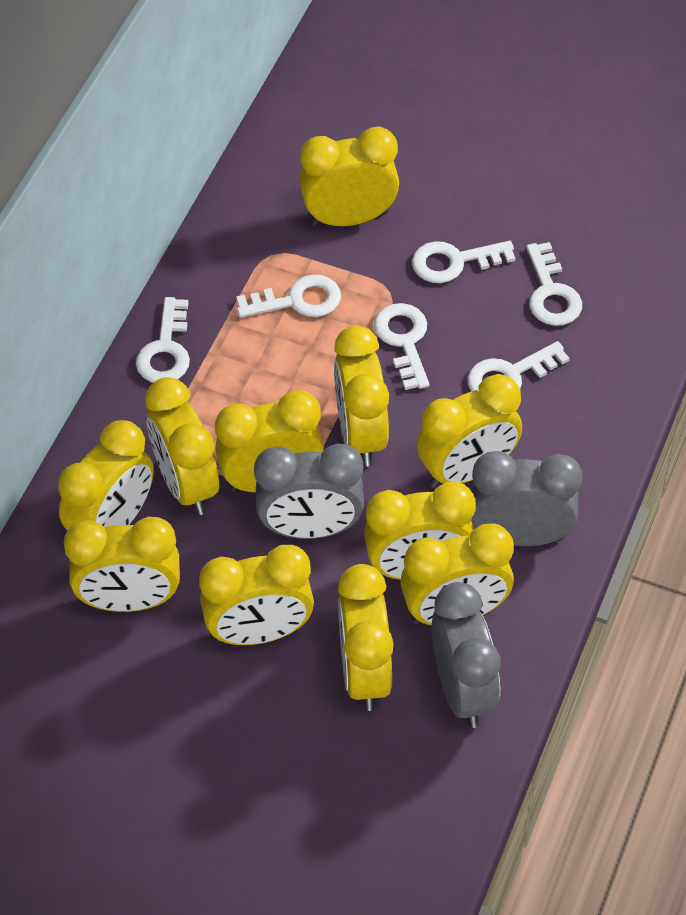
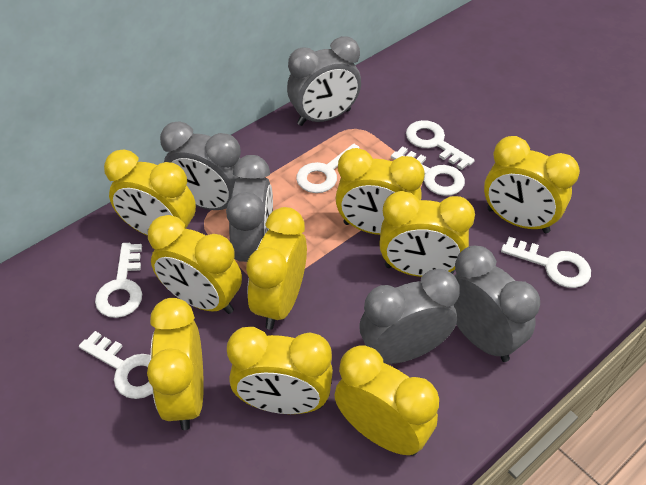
grey clock: [254,444,364,539] [432,582,500,728] [471,451,583,546] = 3 -> [160,121,241,210] [226,155,273,262] [287,36,361,126] [360,269,460,364] [453,246,540,362] = 5
yellow clock: [58,420,154,531] [64,517,180,612] [145,377,219,515] [199,545,314,645] [215,390,324,492] [299,127,399,226] [334,325,389,466] [338,564,394,711] [364,482,476,580] [400,523,514,625] [417,374,522,488] = 11 -> [104,149,196,236] [147,298,204,430] [148,215,242,314] [227,327,333,414] [246,207,307,330] [334,345,439,456] [335,148,424,235] [379,191,475,277] [484,136,580,233] = 9

